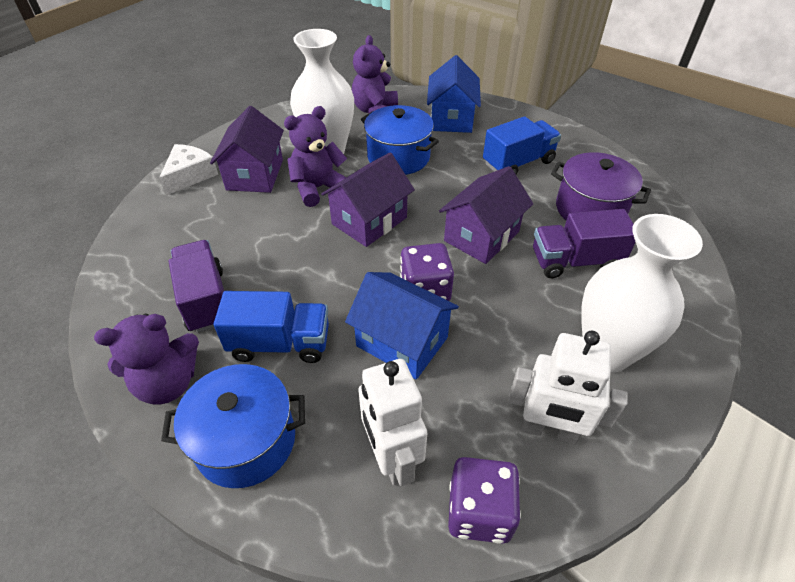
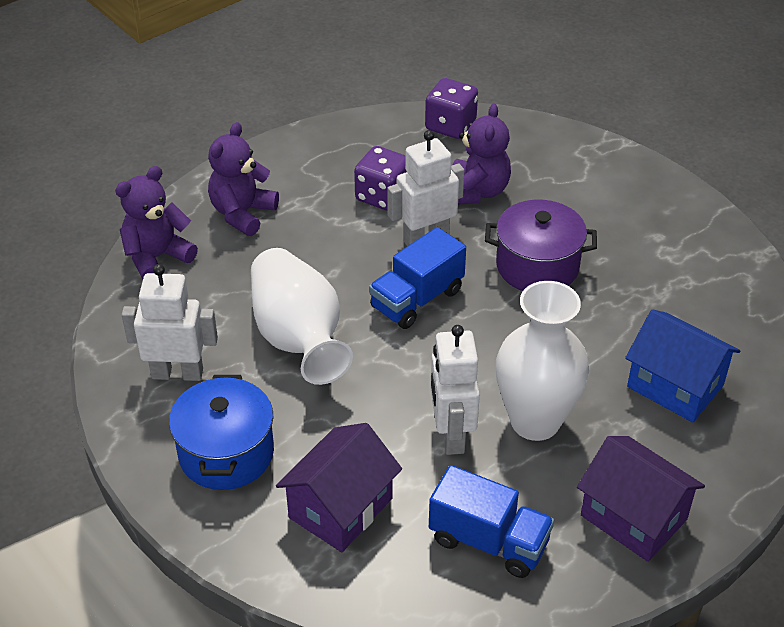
blue house: [345,272,459,380] [427,55,481,133] = 2 -> [625,309,741,422] = 1
blue pot: [161,364,305,488] [361,105,439,175] = 2 -> [169,375,274,490] = 1
purple house: [210,106,284,193] [321,152,415,247] [439,166,533,264] = 3 -> [276,423,402,552] [577,436,705,562] = 2
purple truck: [168,240,224,333] [533,209,636,278] = 2 -> none = 0
white cheese: [159,144,218,195] = 1 -> none = 0
white robot: [358,359,427,486] [509,330,628,445] = 2 -> [122,264,218,381] [387,130,464,246] [430,325,480,455] = 3

